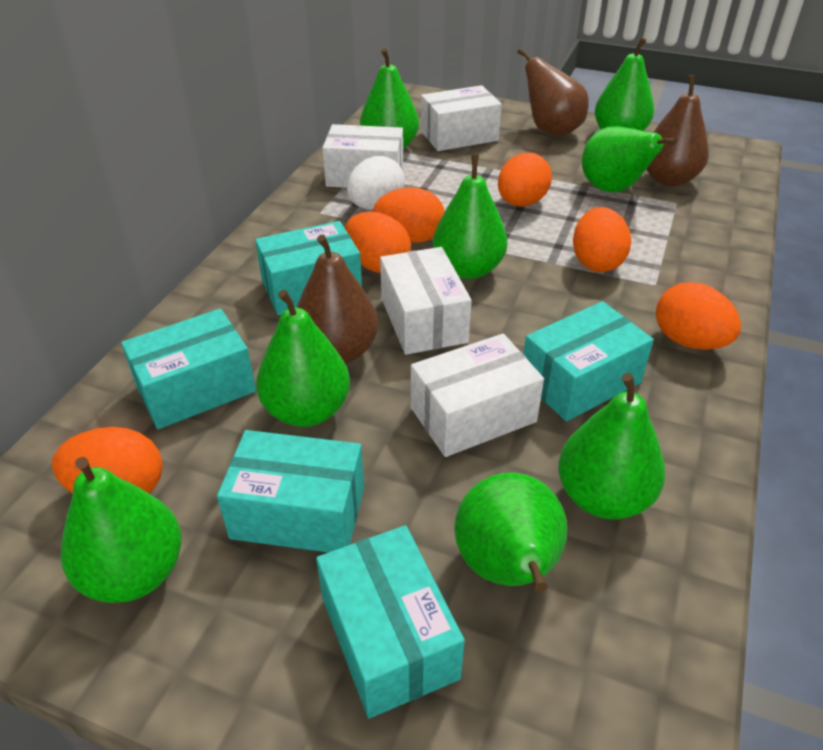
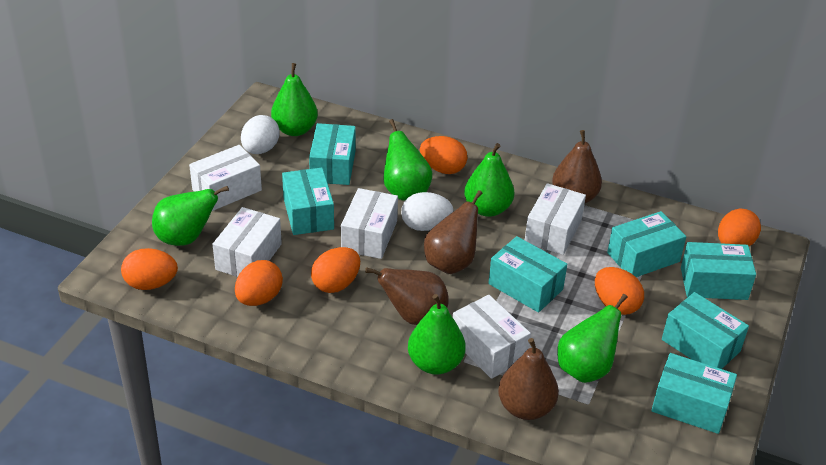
brown pear: [296,235,378,364] [517,48,589,137] [646,74,709,186] = 3 -> [365,267,449,325] [424,190,482,274] [498,338,559,420] [552,130,602,203] = 4
green pear: [61,457,182,603] [256,290,350,427] [360,48,419,149] [433,154,508,279] [454,473,567,592] [558,373,665,519] [582,126,677,193] [594,37,654,131] = 8 -> [152,186,229,246] [271,63,318,136] [384,119,432,200] [408,294,466,375] [464,143,514,217] [557,294,628,383] = 6
turquoise box: [121,309,256,429] [217,430,364,552] [255,221,362,315] [316,525,465,719] [523,301,654,421] = 5 -> [282,168,334,235] [309,123,356,185] [488,236,567,313] [607,211,686,277] [651,353,737,434] [662,292,749,369] [681,242,756,300] = 7
white box: [322,124,403,188] [380,247,472,355] [411,333,544,457] [421,85,502,151] = 4 -> [189,145,262,211] [213,207,282,277] [341,188,398,259] [453,295,531,379] [525,183,586,255] = 5
white egg: [347,156,405,210] = 1 -> [241,115,280,154] [401,192,454,231] = 2

